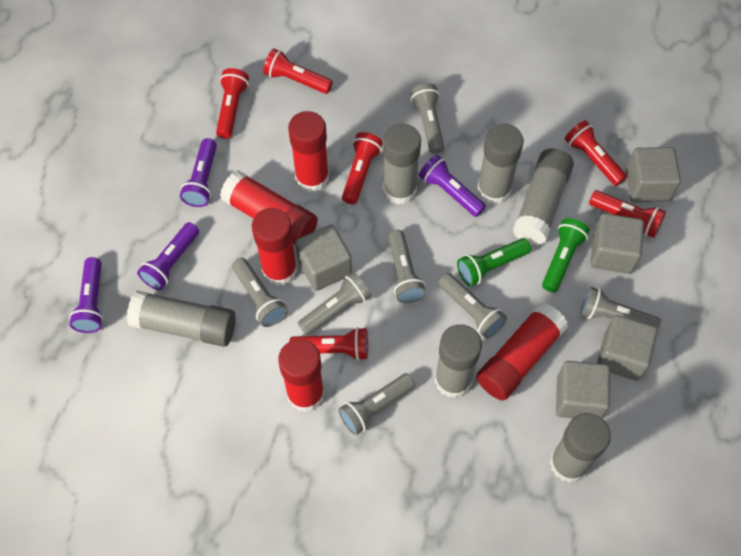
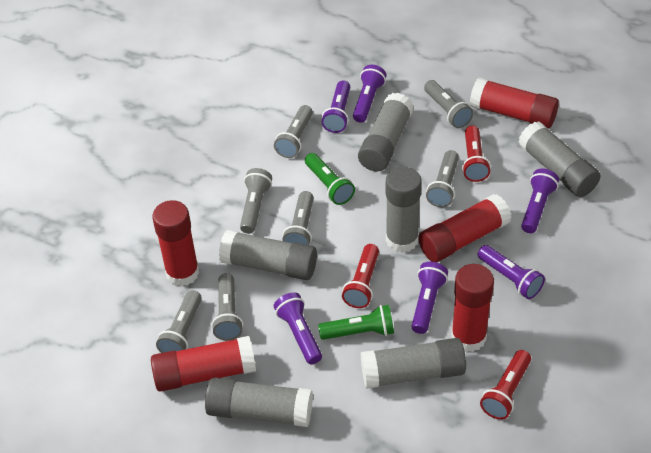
grey cube: [295,224,352,291] [556,361,610,418] [590,213,644,274] [597,315,658,381] [625,147,681,203] = 5 -> none = 0
purple flashlight: [69,257,103,333] [137,222,199,290] [180,138,217,207] [419,155,486,217] = 4 -> [274,293,322,364] [322,80,350,133] [353,65,387,123] [411,262,448,334] [478,245,545,299] [521,169,559,233] = 6
red flashlight: [216,68,249,139] [263,49,333,94] [289,327,368,361] [342,132,383,204] [565,120,627,186] [589,190,666,238] = 6 -> [342,244,379,308] [462,125,491,182] [480,350,531,420] = 3

